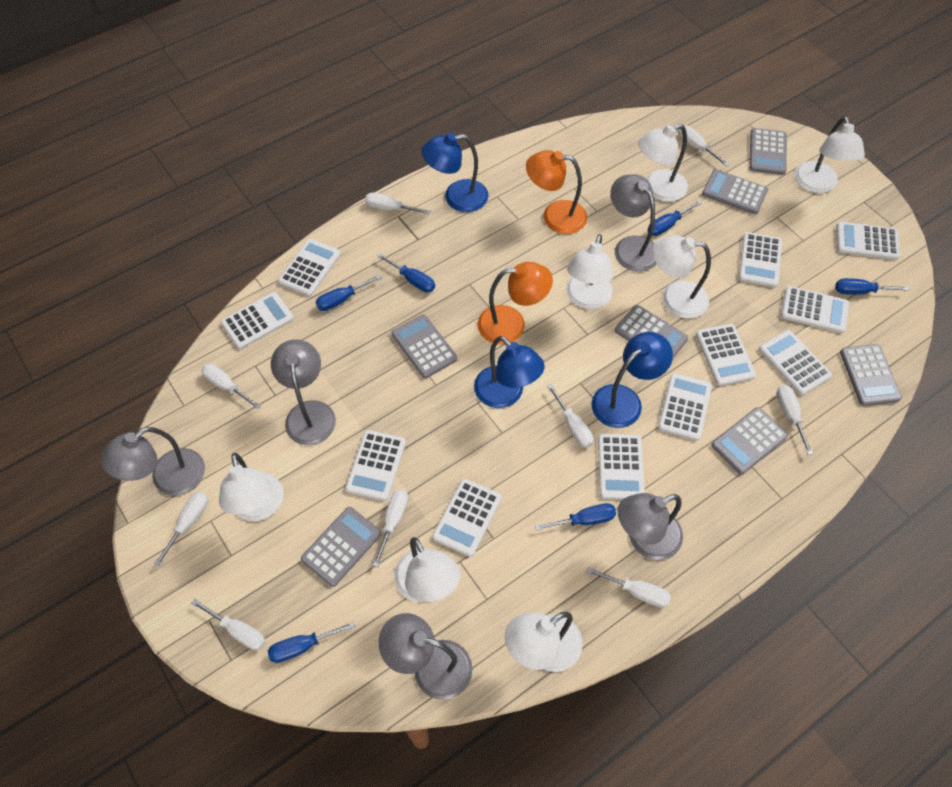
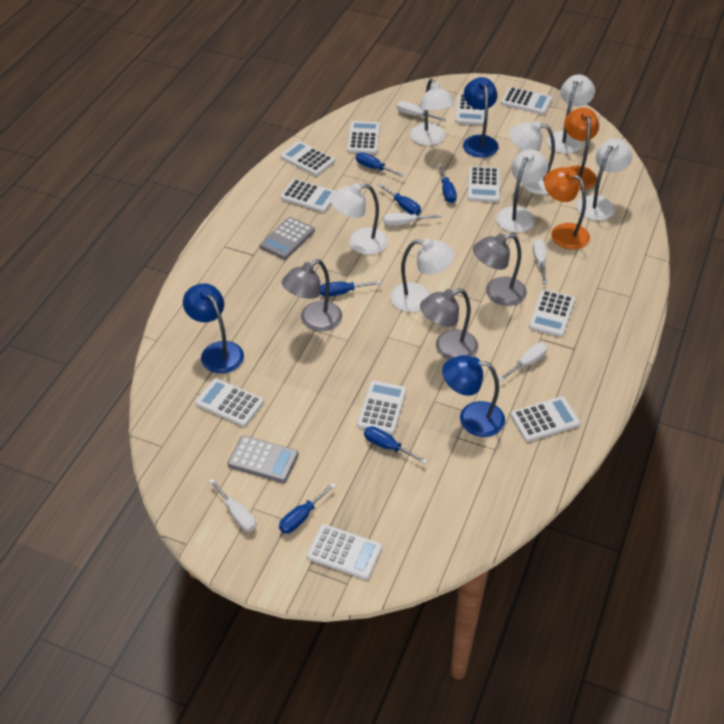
grey calculator: [301,507,381,587] [392,314,457,378] [615,305,688,358] [702,169,768,214] [711,407,788,475] [749,128,787,175] [840,344,902,406] = 7 -> [228,436,298,483] [260,217,315,259] = 2
grey lamp: [101,427,205,496] [271,339,336,445] [379,613,473,700] [611,174,657,272] [618,493,683,560] = 5 -> [282,259,342,331] [420,288,478,360] [473,233,527,306] = 3
white screwdriver: [154,492,208,567] [191,599,266,651] [201,364,261,409] [365,193,430,214] [373,489,408,567] [547,384,594,448] [587,567,671,608] [678,126,729,166] [776,385,813,455] = 9 -> [209,479,256,532] [384,213,442,226] [397,101,446,121] [498,343,548,381] [533,239,547,284] = 5

